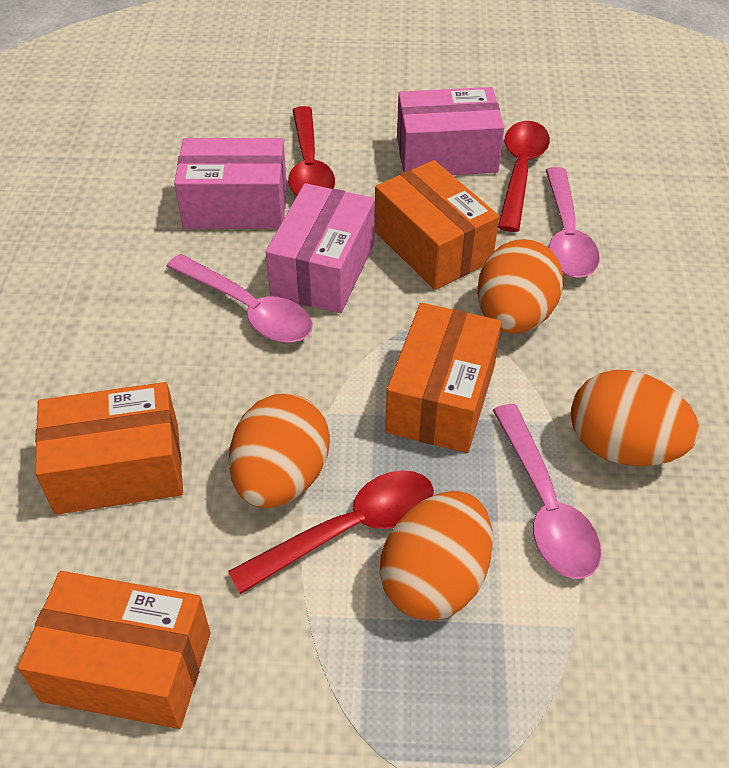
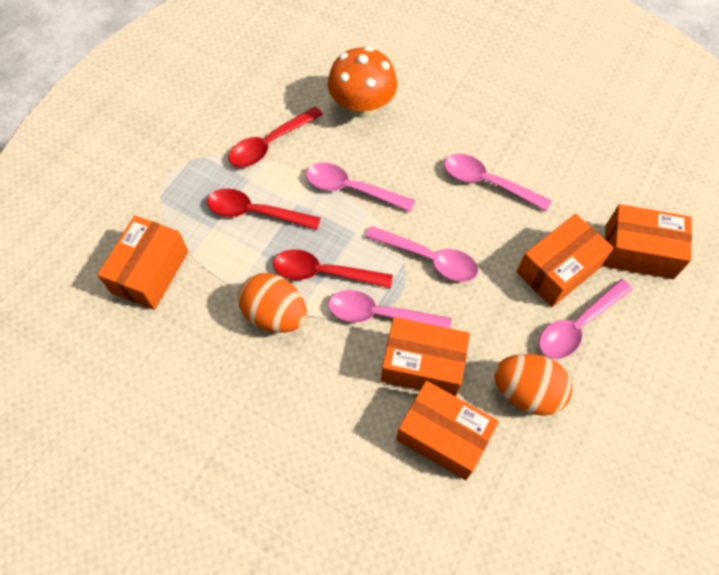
orange box: [18,571,211,729] [35,382,183,515] [375,160,499,290] [386,303,502,453] = 4 -> [97,215,188,310] [381,317,470,397] [396,381,499,480] [517,214,614,307] [603,204,692,279] = 5
orange egg: [229,393,330,508] [380,491,493,621] [477,239,563,334] [571,370,699,466] = 4 -> [238,273,307,333] [494,354,572,416] = 2
orange mushroom: none = 0 -> [328,46,397,118] = 1
pink box: [174,138,287,229] [266,183,375,313] [397,87,505,175] = 3 -> none = 0
pink spoon: [166,254,313,343] [493,404,601,579] [546,167,600,278] = 3 -> [306,163,415,212] [328,290,451,328] [365,226,478,282] [444,154,551,211] [539,279,633,359] = 5

